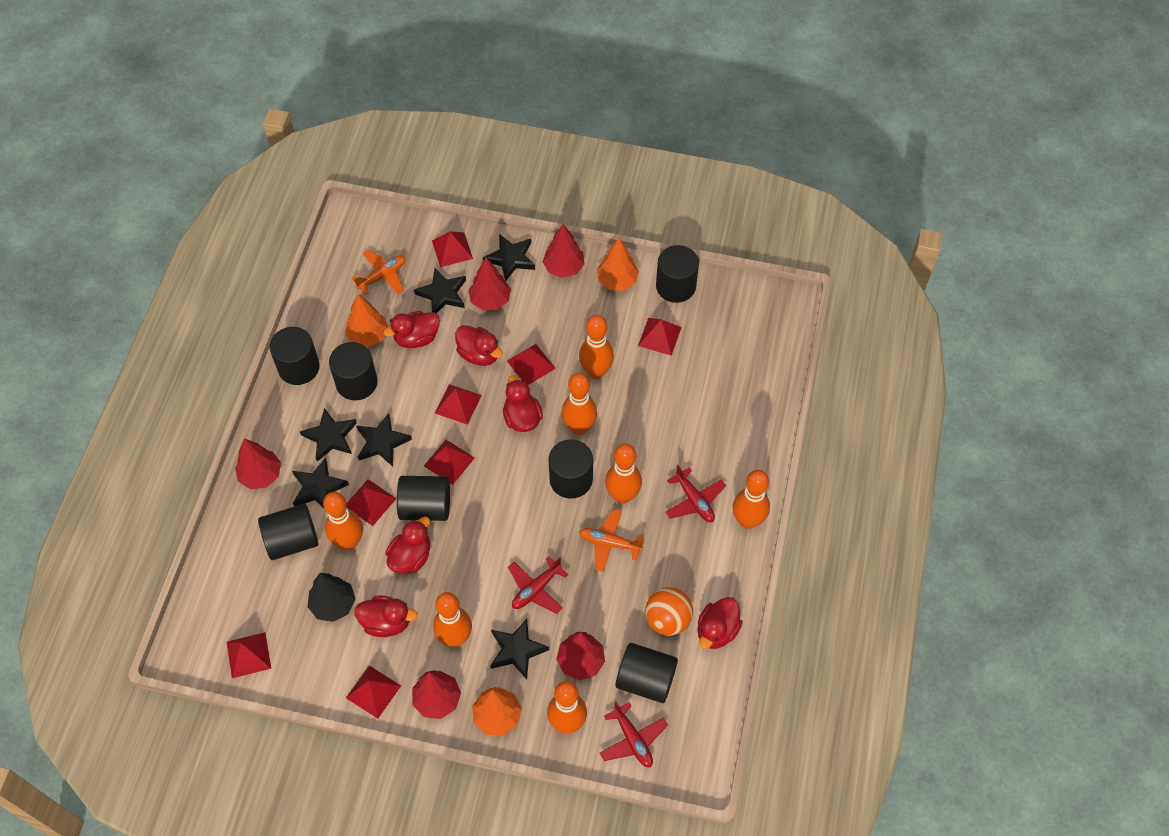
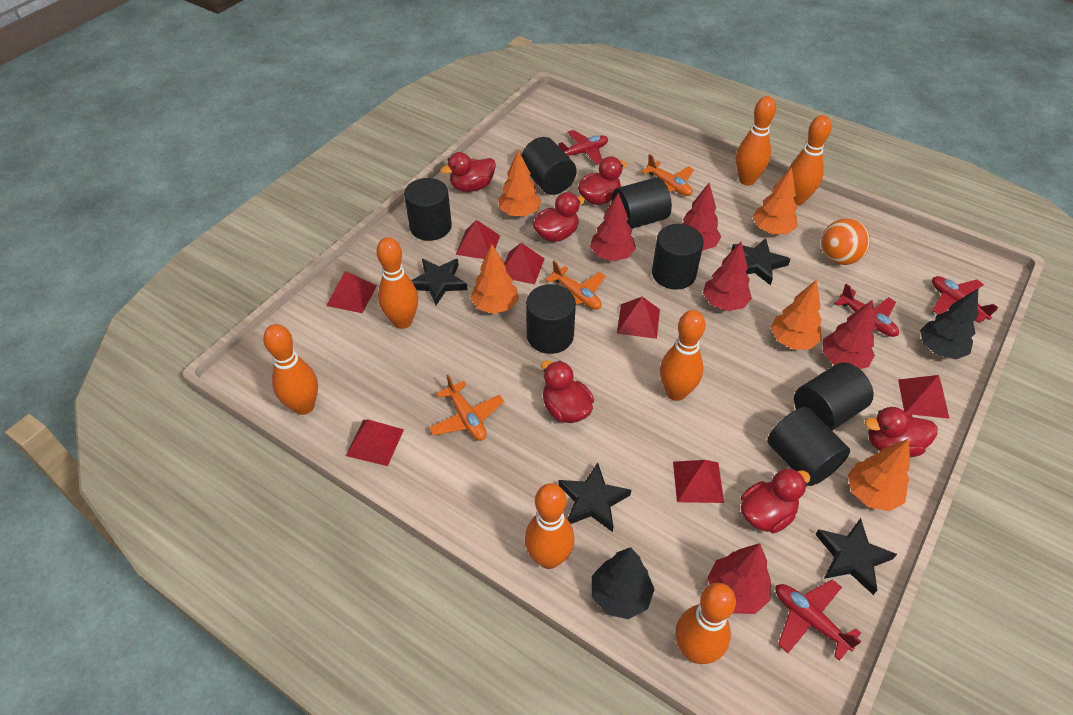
black star: [292,458,349,508] [300,408,357,462] [356,413,412,466] [414,268,466,313] [483,234,535,281] [490,619,549,679] = 6 -> [411,259,468,305] [558,462,631,532] [731,238,791,285] [815,518,897,595] = 4
black tree: [308,573,355,622] = 1 -> [592,547,655,619] [920,289,978,359] = 2
orange plane: [352,250,406,295] [579,509,644,572] = 2 -> [429,375,504,441] [545,261,606,310] [641,154,694,196] = 3
orange tree: [345,294,388,347] [472,687,522,736] [597,238,639,291] = 3 -> [470,244,519,314] [498,150,541,216] [753,167,798,234] [771,280,822,350] [848,439,910,511] = 5
red plane: [508,556,568,614] [600,702,668,768] [665,465,726,522] = 3 -> [558,130,608,165] [776,579,861,661] [835,284,899,337] [932,276,998,323] = 4
red pyramid: [227,632,271,678] [346,479,397,526] [346,666,401,719] [424,440,475,485] [432,231,473,267] [435,384,482,425] [507,344,556,385] [638,318,682,356] = 8 -> [326,271,377,313] [346,420,404,466] [456,220,500,259] [505,243,545,284] [617,297,660,339] [673,460,724,503] [898,375,949,419] = 7

